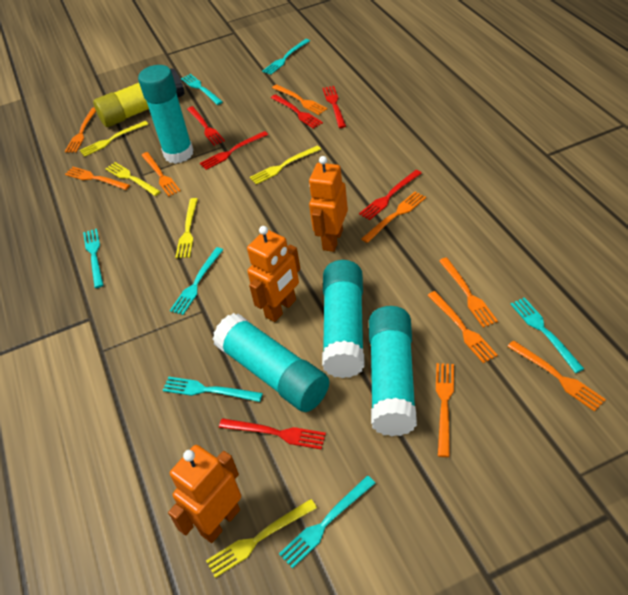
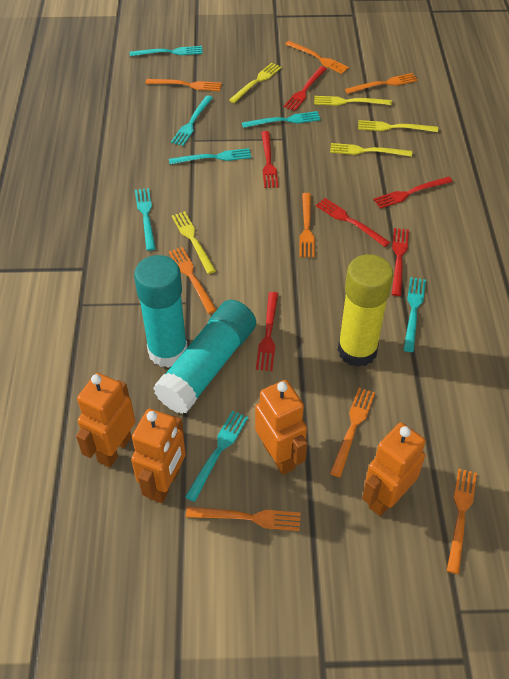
orange fork: [65,107,96,152] [65,167,130,190] [141,152,181,196] [272,84,327,115] [361,191,426,243] [427,291,498,363] [436,363,454,457] [439,257,498,327] [507,340,606,412] = 9 -> [146,79,222,91] [169,247,216,314] [186,507,301,531] [285,41,349,74] [299,193,315,258] [330,388,375,477] [345,73,418,94] [447,469,477,574] = 8
orange robot: [168,445,241,543] [247,226,301,322] [309,156,348,252] = 3 -> [76,373,136,468] [131,409,186,503] [255,380,307,475] [362,422,426,516] = 4
turquoise glue stick: [138,65,194,164] [213,313,329,412] [322,260,365,378] [369,306,417,436] = 4 -> [134,255,188,368] [153,300,256,414] = 2

